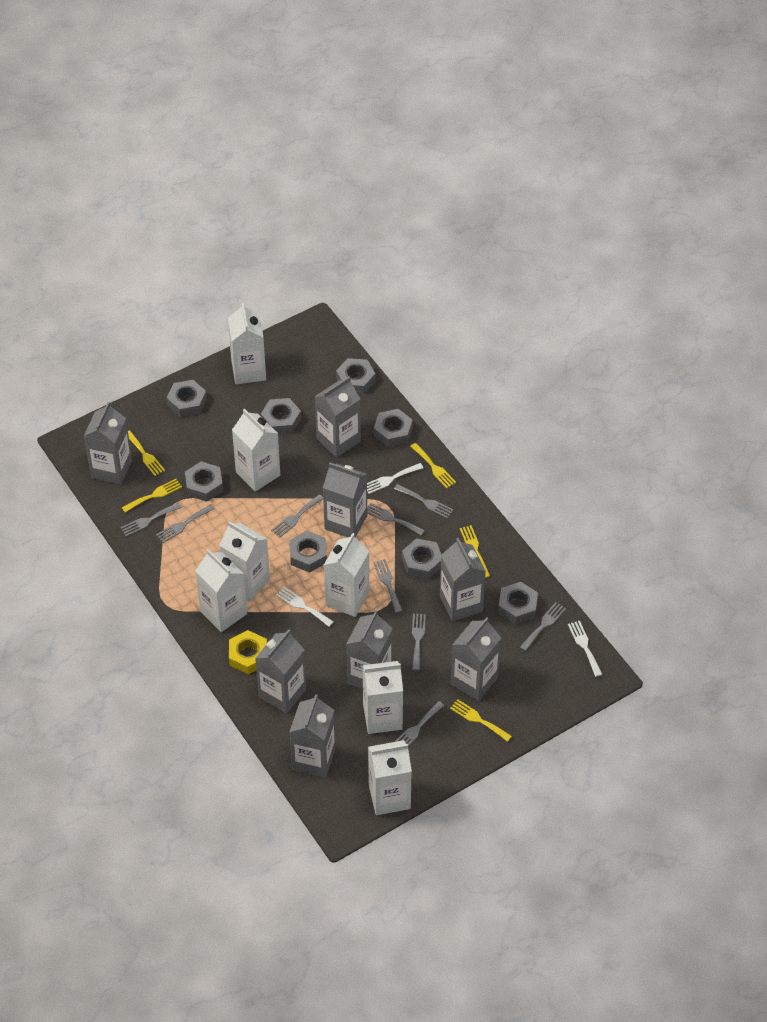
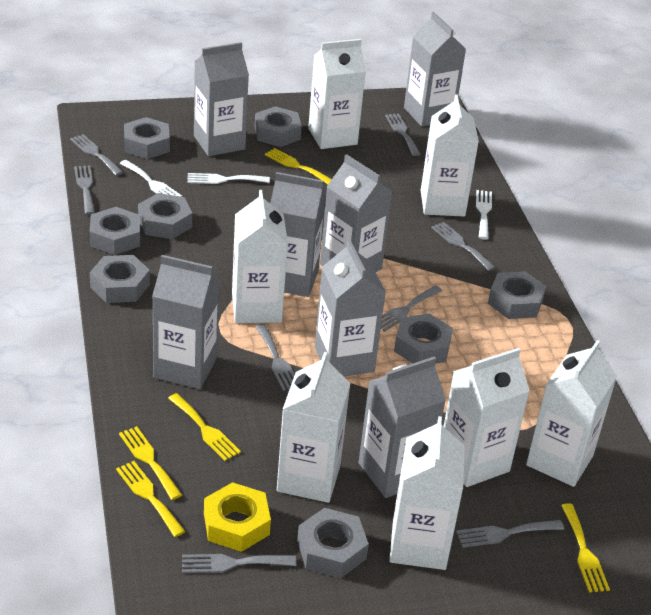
grey carton: [84,402,132,485] [255,629,306,714] [290,694,336,778] [314,377,361,458] [323,463,367,537] [347,610,393,689] [440,538,486,622] [451,617,501,701] = 8 -> [152,255,220,389] [194,42,249,156] [270,172,326,297] [315,239,386,376] [320,154,392,272] [359,357,446,498] [404,12,466,127] = 7
grey fork: [120,502,182,537] [156,504,215,543] [271,494,323,538] [367,503,425,536] [373,559,403,613] [394,484,454,518] [395,701,445,746] [412,614,426,671] [520,602,566,651] = 9 -> [70,134,123,176] [74,165,95,215] [182,554,296,573] [255,324,295,391] [381,285,442,332] [385,113,420,156] [431,222,496,271] [456,520,564,548] = 8

